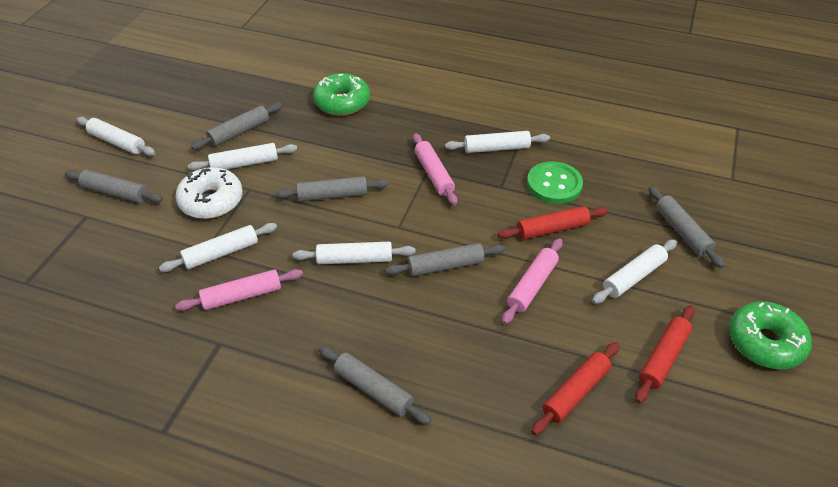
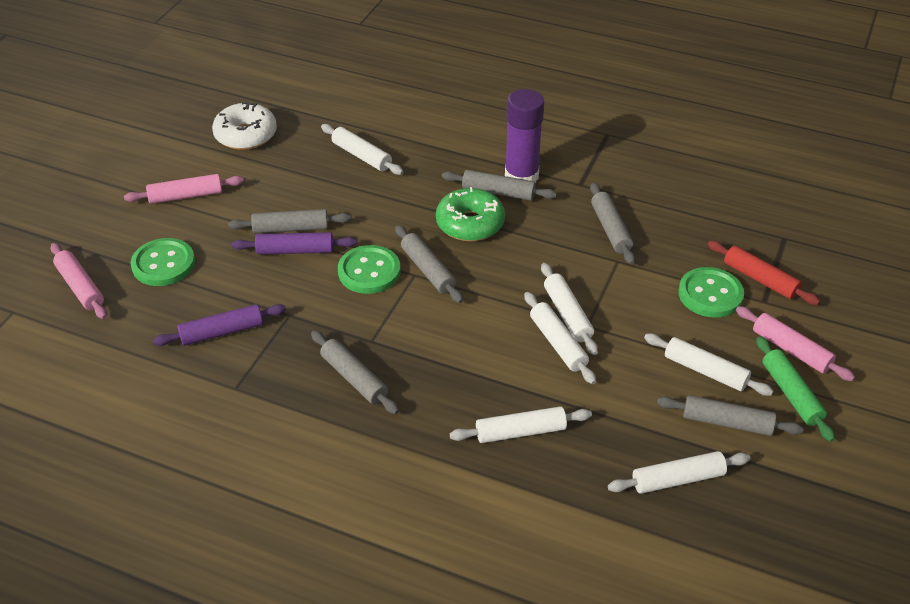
green button: [527,161,583,204] = 1 -> [131,238,195,286] [338,245,400,294] [678,267,744,318] = 3
green donut: [313,73,370,116] [729,301,812,369] = 2 -> [436,187,505,241] = 1
green rolling pin: none = 0 -> [756,336,835,442] = 1
purple glue stick: none = 0 -> [505,89,545,183] = 1
purple rolling pin: none = 0 -> [153,304,286,346] [232,232,357,254] = 2
red rolling pin: [498,206,608,240] [531,342,620,435] [635,306,695,403] = 3 -> [708,241,820,305] = 1

